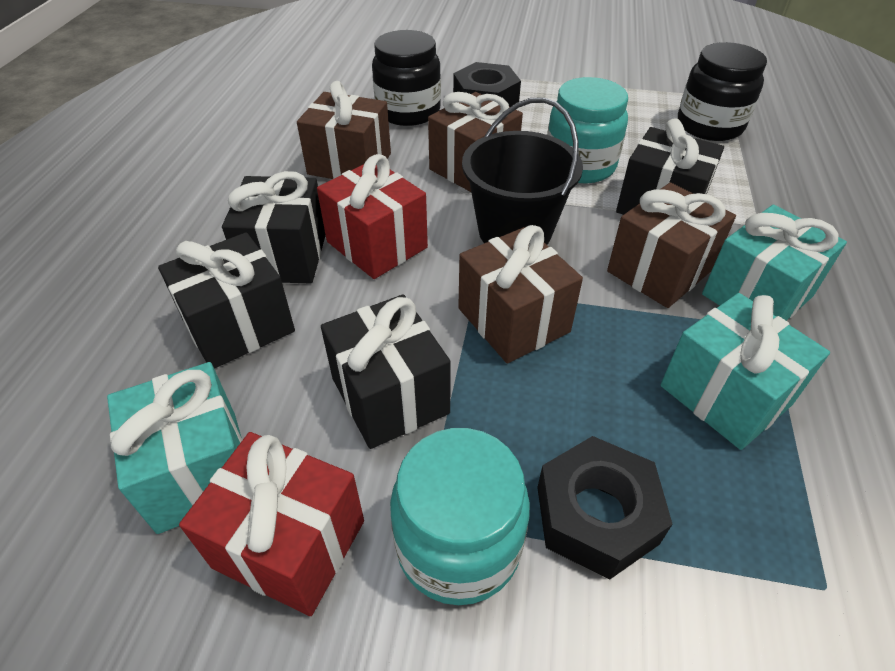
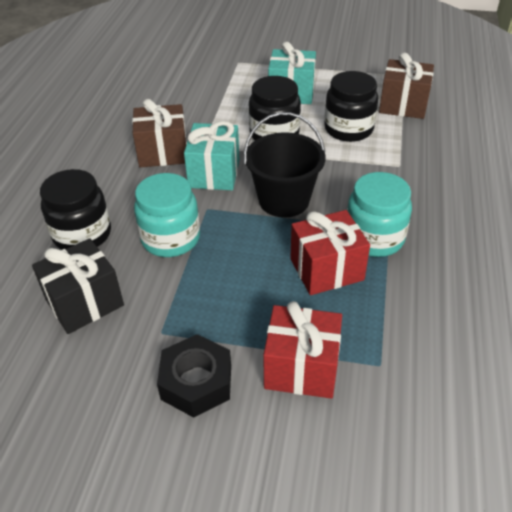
black gift: [158,232,295,369] [222,171,326,284] [321,294,451,449] [616,118,724,215] = 4 -> [32,238,124,334] = 1
black jar: [372,30,441,126] [678,42,767,141] = 2 -> [40,169,111,250] [249,76,301,140] [324,71,378,142] = 3
black nut: [453,62,521,107] [537,436,672,580] = 2 -> [157,334,231,418] = 1
brown gift: [297,81,391,179] [428,92,523,192] [458,225,583,364] [607,183,736,308] = 4 -> [132,99,187,167] [379,52,434,119] = 2
turquoise gift: [107,362,242,534] [660,293,830,450] [702,205,847,321] = 3 -> [184,121,240,190] [268,42,316,104] = 2

